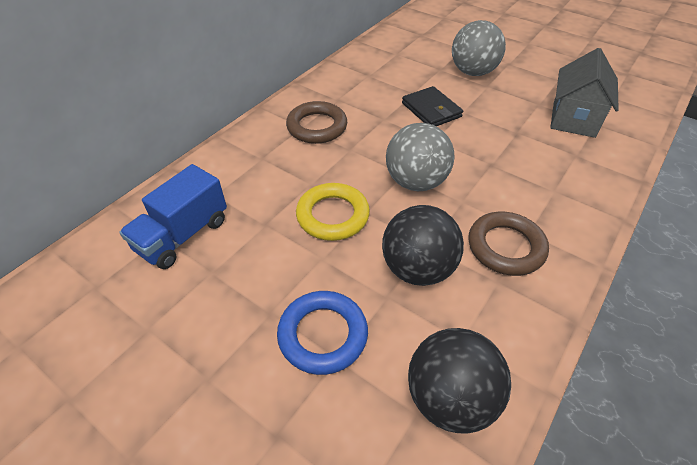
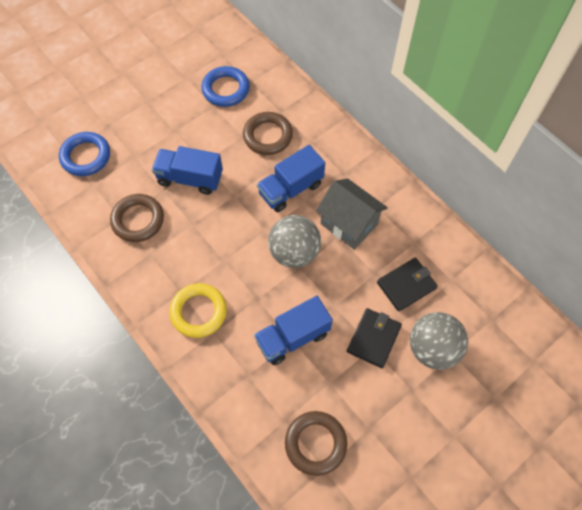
black ball: [382,205,464,286] [408,328,511,433] = 2 -> none = 0
black wallet: [402,86,463,126] = 1 -> [347,308,402,368] [377,258,438,312] = 2
blue ring: [277,291,368,375] = 1 -> [59,132,110,176] [201,66,250,107] = 2
blue truck: [119,164,227,269] = 1 -> [152,146,223,195] [254,296,333,365] [257,145,325,212] = 3
brown ring: [286,101,347,144] [468,212,549,276] = 2 -> [110,194,164,242] [243,112,293,155] [285,411,347,476] = 3

